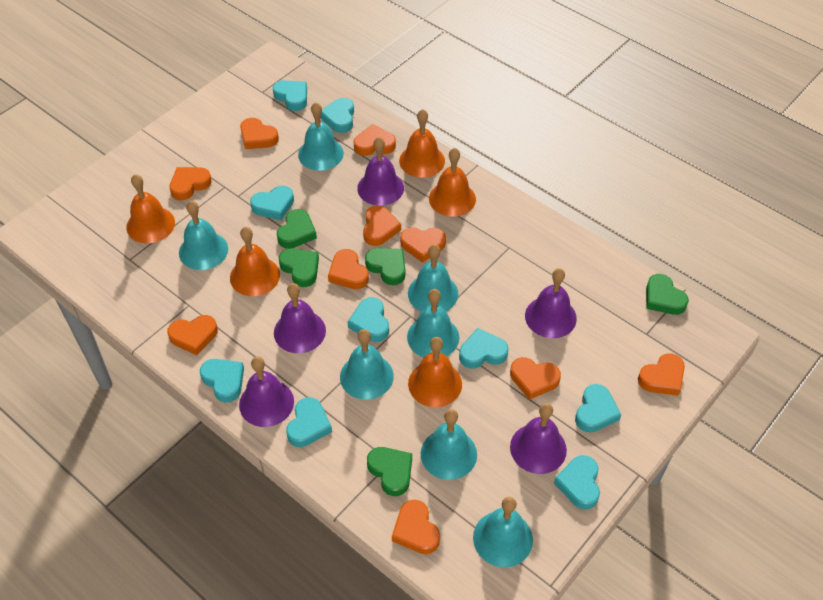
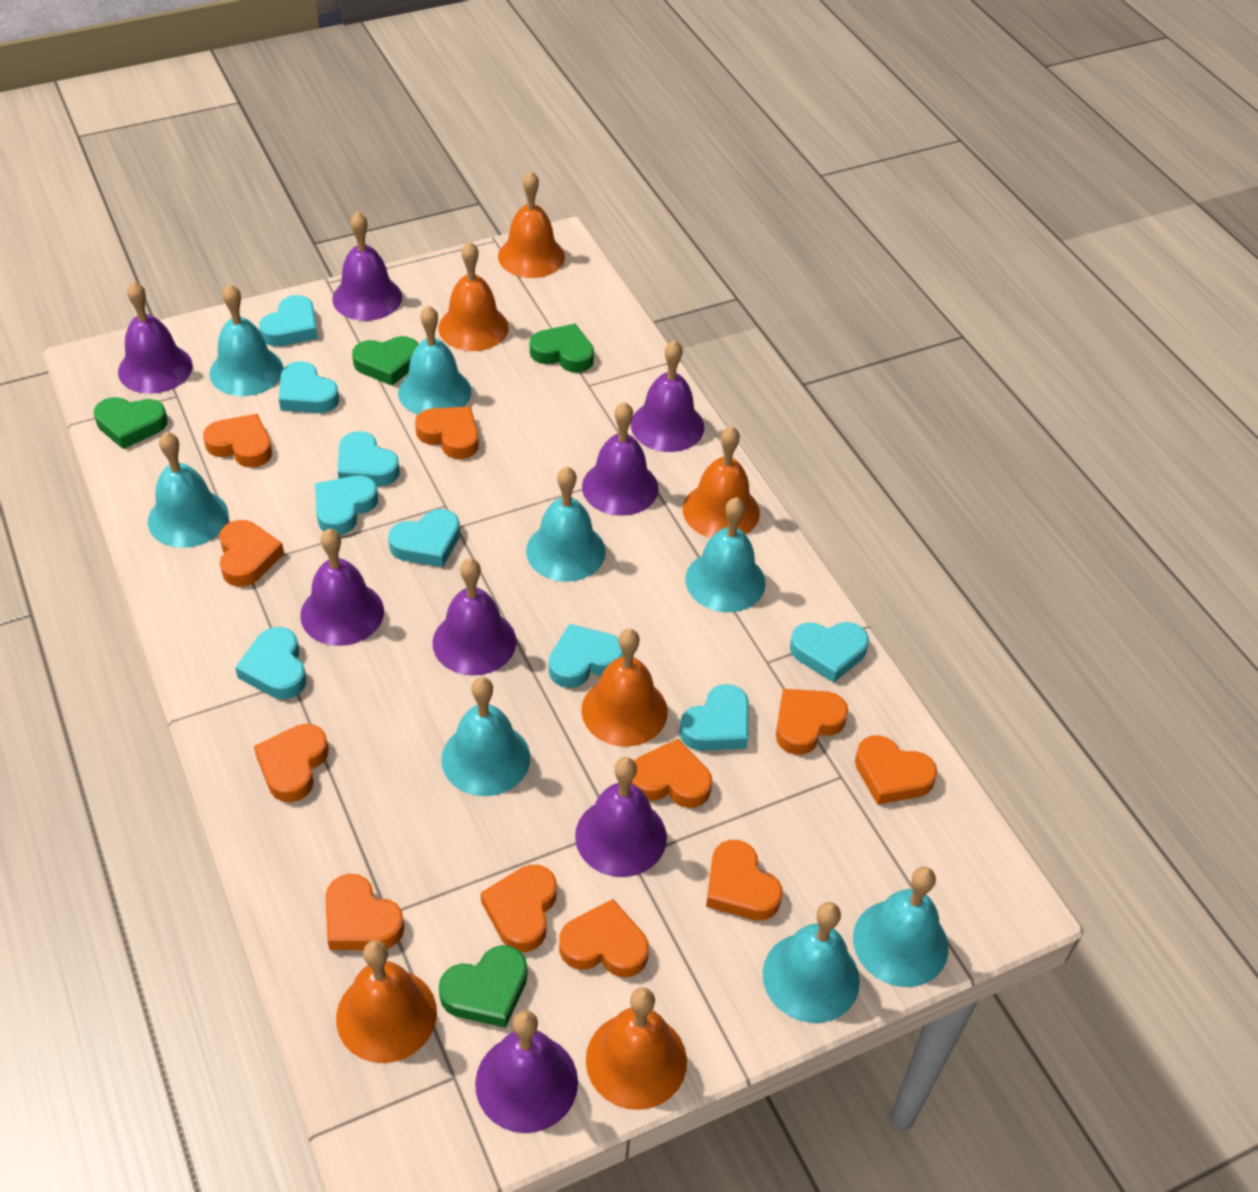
green heart: [277,209,317,249] [279,248,319,287] [365,248,405,285] [367,447,412,496] [646,274,689,315] = 5 -> [94,397,168,449] [352,336,419,385] [439,945,527,1028] [530,324,594,373] = 4
orange bell: [126,174,175,243] [230,227,280,296] [399,109,445,178] [408,337,462,407] [429,148,476,217] = 5 -> [336,940,437,1063] [438,241,509,351] [498,171,565,278] [581,629,668,747] [586,987,687,1110] [683,426,760,538] = 6
orange heart: [167,315,218,355] [169,167,212,200] [240,118,279,149] [328,249,369,289] [354,124,396,156] [363,205,401,246] [392,500,440,554] [400,227,446,263] [510,357,561,400] [638,353,685,396] = 10 -> [203,414,272,468] [219,520,284,587] [254,724,329,802] [326,874,405,950] [415,407,479,459] [481,865,557,952] [559,899,649,977] [631,739,712,808] [706,840,782,920] [776,689,848,755] [855,735,938,805] = 11
purple bell: [239,356,294,427] [274,283,326,353] [357,137,404,206] [510,403,567,474] [525,268,577,338] = 5 -> [118,281,193,394] [300,529,384,646] [332,211,402,321] [433,558,517,676] [475,1010,578,1133] [575,757,667,877] [582,402,658,516] [631,340,704,452] = 8
turquoise bell: [179,201,228,270] [298,102,344,171] [340,329,394,400] [407,289,459,357] [408,244,458,312] [421,409,477,480] [473,496,533,567] = 7 -> [148,432,229,548] [209,284,283,396] [398,305,471,415] [441,677,530,796] [526,467,606,582] [685,497,766,612] [763,902,860,1023] [853,867,948,987] = 8

